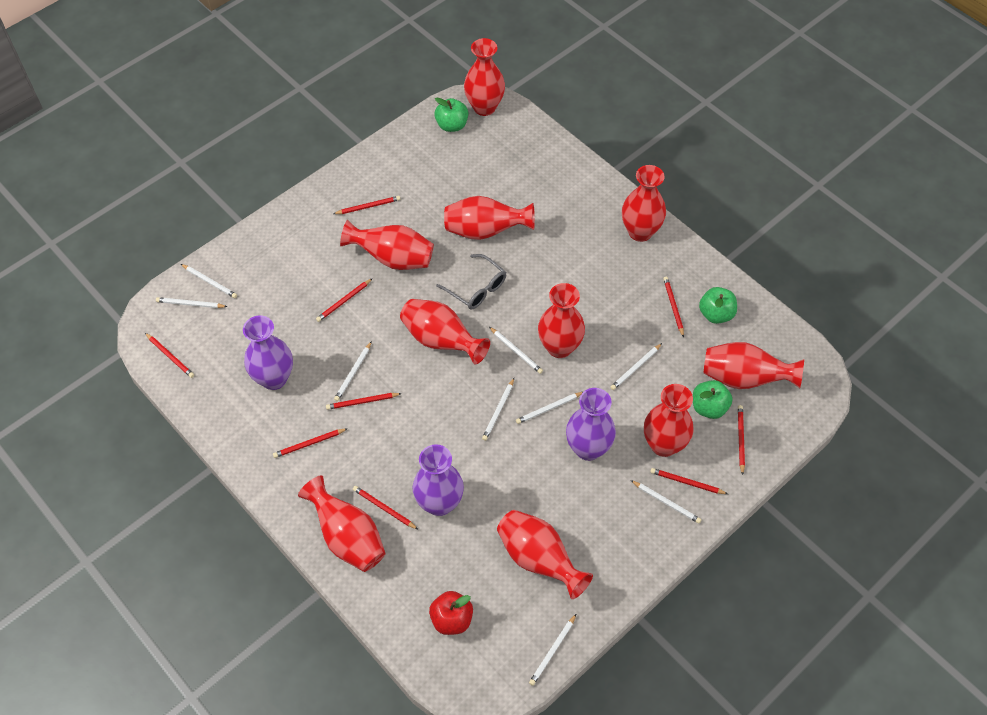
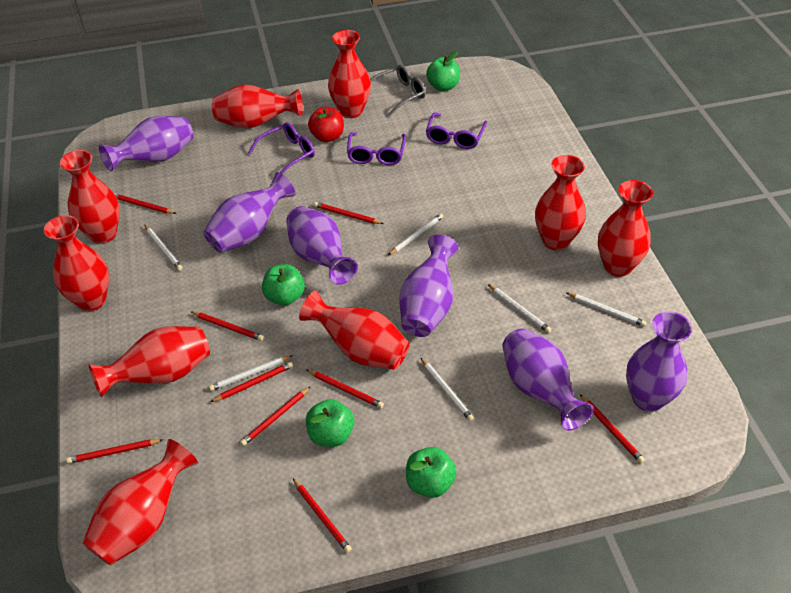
green apple: [434,98,468,132] [693,380,733,419] [699,287,737,324] = 3 -> [262,264,305,306] [306,399,354,447] [406,447,457,498] [426,51,460,91] = 4
purple glasses: none = 0 -> [248,122,315,174] [347,132,406,165] [426,112,488,149] = 3
purple vase: [243,315,293,390] [413,444,464,516] [566,388,616,461] = 3 -> [99,116,194,172] [203,172,295,253] [286,206,358,285] [399,235,459,337] [502,329,593,431] [626,311,692,412] = 6
red vase: [298,475,386,572] [340,220,434,270] [400,299,490,364] [444,196,535,240] [464,38,505,116] [497,510,593,599] [538,283,585,358] [622,165,666,242] [644,384,693,457] [704,342,804,389] = 10 -> [44,215,109,311] [60,150,120,243] [82,439,198,565] [89,326,210,397] [212,84,303,128] [299,291,410,370] [328,30,371,118] [535,155,586,250] [598,180,653,277] = 9
white pencil: [156,297,228,308] [181,264,237,298] [334,341,372,401] [482,378,514,441] [489,327,543,374] [516,392,583,424] [529,614,576,686] [610,343,662,390] [630,480,701,524] = 9 -> [144,225,183,271] [209,355,293,391] [388,213,444,255] [420,357,474,422] [488,284,551,333] [566,292,646,327] = 6

